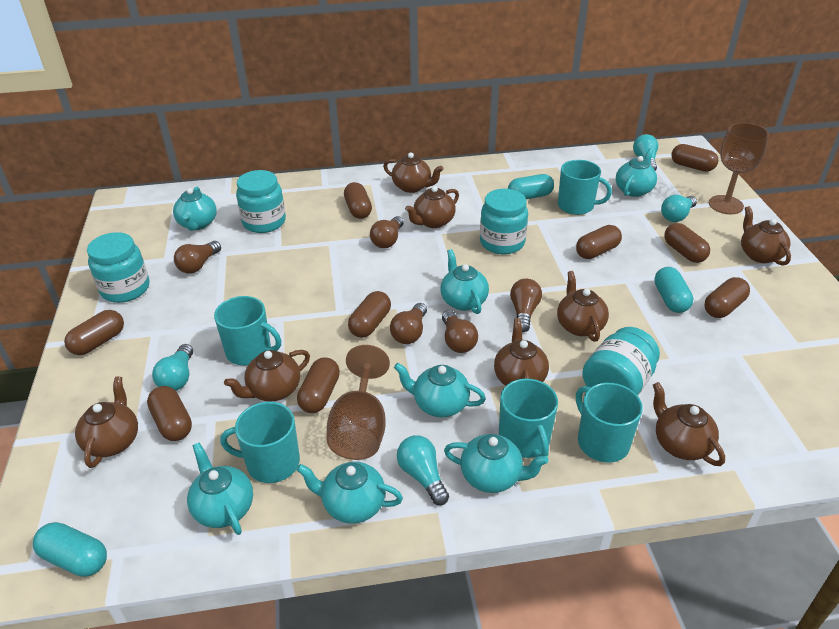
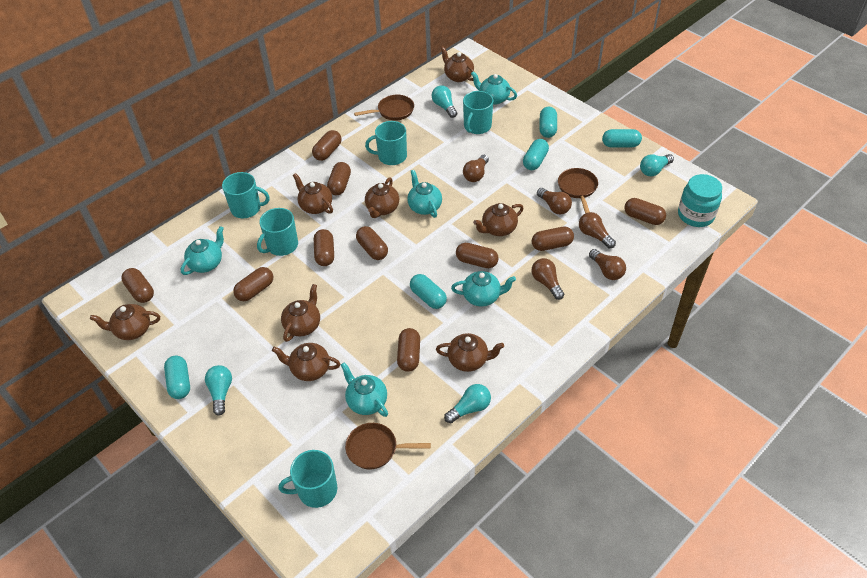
brown capsule: [64,310,124,355] [147,386,192,441] [297,357,340,413] [344,182,372,219] [348,291,391,338] [576,225,622,259] [664,223,710,263] [671,144,719,172] [704,277,750,318] = 9 -> [121,268,154,303] [233,267,273,301] [312,130,342,161] [314,229,334,266] [327,162,351,195] [356,226,388,260] [397,328,420,372] [456,243,499,268] [532,227,574,251] [624,198,666,225] = 10
brown goblet: [326,345,390,460] [709,123,769,214] = 2 -> none = 0
brown pan: none = 0 -> [345,423,431,470] [354,95,414,121] [558,168,598,213] = 3
turquoise capsule: [33,522,107,577] [508,174,554,199] [654,267,693,313] = 3 -> [164,356,190,399] [410,274,447,309] [523,139,549,170] [539,107,557,138] [602,129,642,147] = 5
turquoise jar: [87,232,149,303] [236,170,286,233] [480,189,528,254] [582,327,660,396] = 4 -> [678,174,722,227] = 1
turquoise teapot: [173,187,217,231] [187,442,253,535] [297,462,403,524] [394,363,486,417] [440,249,489,314] [444,434,549,493] [616,148,657,197] = 7 -> [181,226,224,275] [341,362,388,417] [407,170,442,218] [451,271,516,307] [471,71,517,105] = 5

